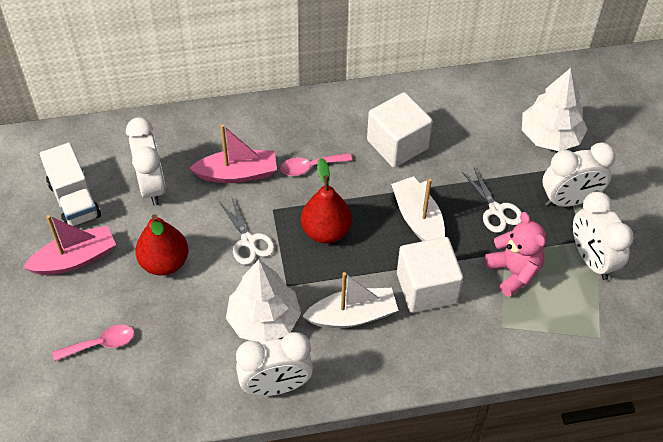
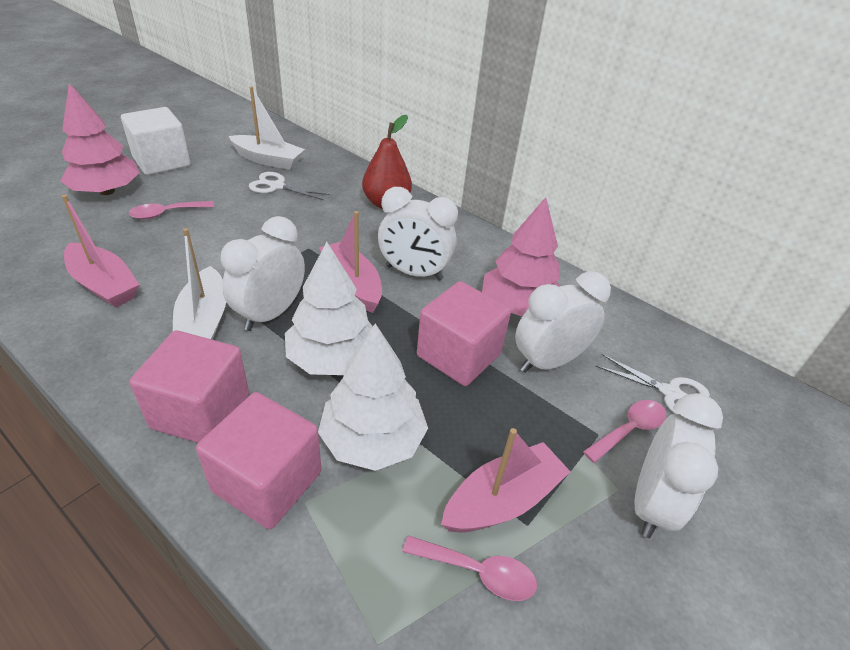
pink boat: [23,215,116,275] [189,124,277,183] = 2 -> [62,195,140,308] [319,211,382,313] [441,428,570,532] = 3
pink cube: none = 0 -> [130,330,249,443] [196,392,322,529] [417,281,511,386] = 3
pink spoon: [52,325,134,361] [280,153,352,176] = 2 -> [129,201,214,219] [402,536,537,601] [583,400,666,463] = 3
pink teddy bear: [485,212,547,297] = 1 -> none = 0
pink tree: none = 0 -> [60,83,140,195] [482,197,560,316] = 2
red pear: [135,214,188,276] [301,158,352,243] = 2 -> [362,115,412,209] = 1
white cube: [367,92,433,168] [397,237,463,313] = 2 -> [121,107,191,175] = 1
white truck: [40,143,101,226] = 1 -> none = 0

